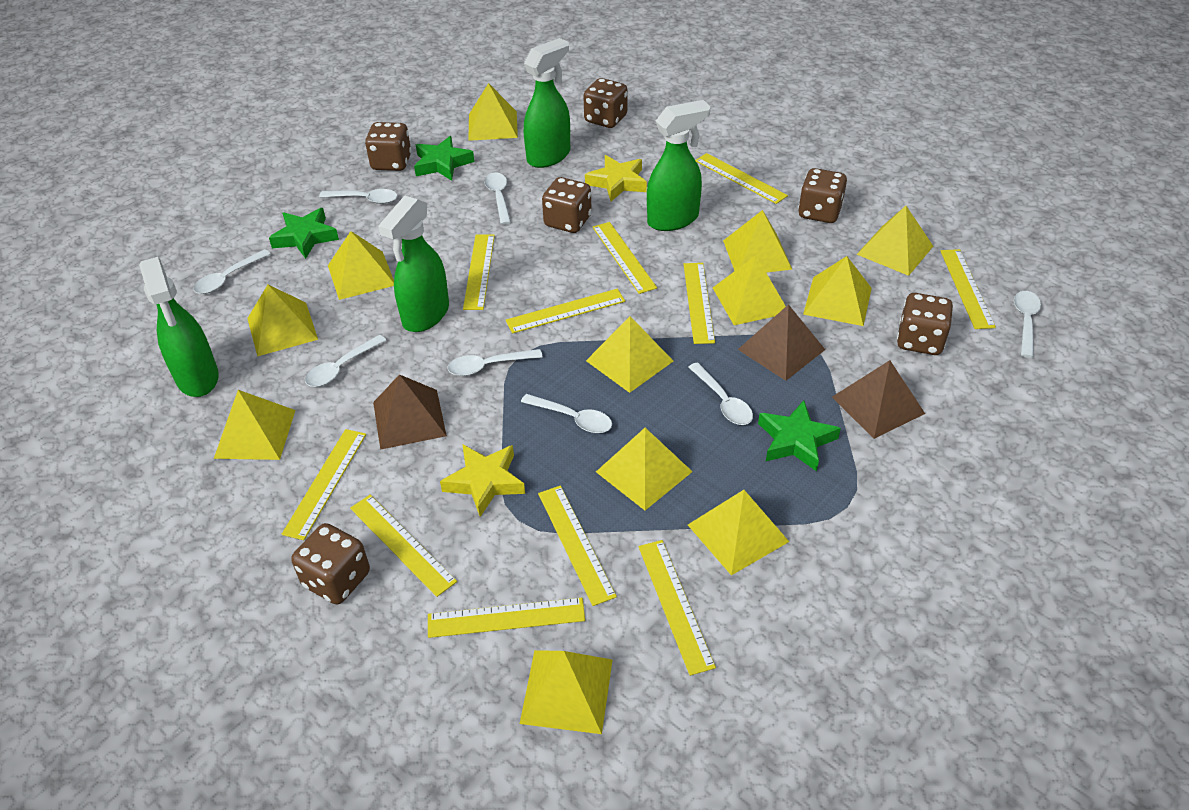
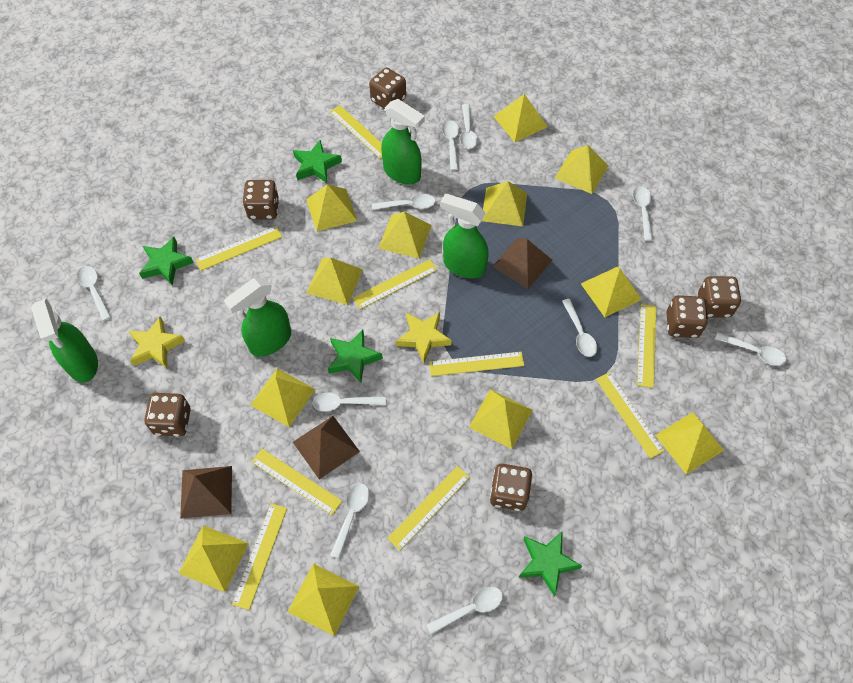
green star: [269,208,339,259] [414,136,474,181] [758,400,841,471] = 3 -> [139,237,194,286] [293,140,342,183] [328,330,383,383] [519,532,582,596] = 4
white spoon: [193,249,271,294] [305,335,386,387] [319,189,397,204] [448,349,543,376] [484,172,511,225] [521,394,612,433] [688,362,753,425] [1014,291,1041,358] = 8 -> [77,266,111,321] [313,392,386,411] [330,483,369,559] [372,194,436,210] [427,587,503,634] [442,120,459,171] [460,104,478,149] [562,299,597,357] [633,186,653,241] [715,332,786,366] = 10
yellow ruler: [282,429,366,540] [350,495,457,597] [428,598,585,638] [463,234,495,310] [506,289,625,334] [538,486,617,606] [593,222,657,294] [639,540,716,676] [684,263,715,344] [695,153,788,204] [941,249,996,329] = 11 -> [195,226,282,271] [232,504,287,610] [251,449,342,515] [330,105,382,159] [353,259,437,309] [387,466,470,550] [429,352,524,376] [596,372,664,459] [637,304,656,388] = 9

